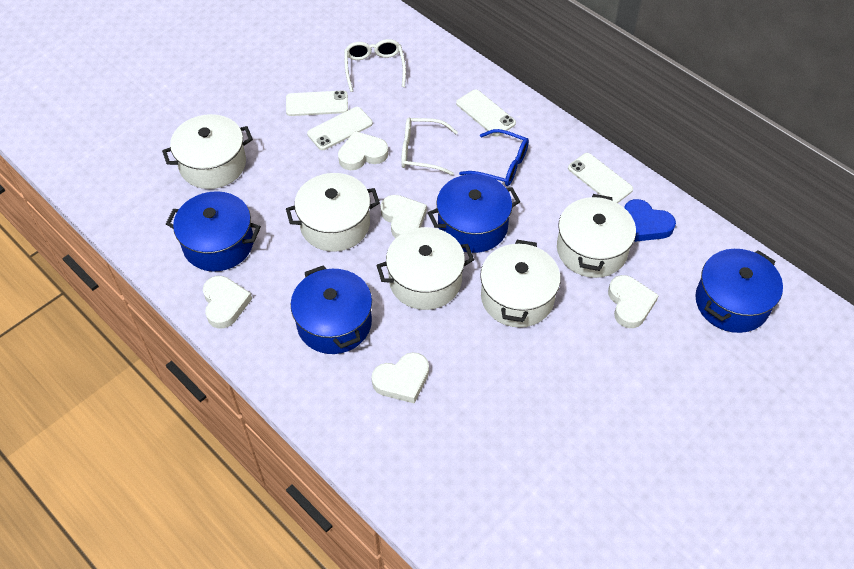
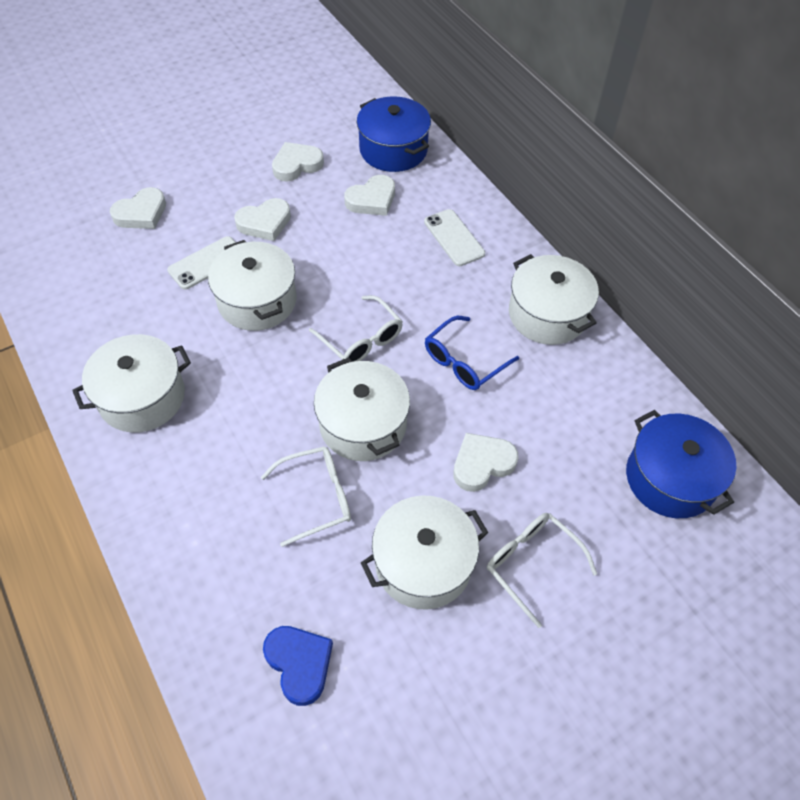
blue pot: [166,191,261,272] [291,265,372,354] [428,174,520,253] [695,249,783,333] = 4 -> [357,96,431,172] [626,410,736,518] = 2
white glasses: [344,39,406,92] [401,118,458,175] = 2 -> [261,446,351,547] [309,295,403,362] [487,513,597,628] = 3
white phone: [286,91,348,116] [307,107,373,150] [456,90,516,137] [568,153,633,203] = 4 -> [167,236,236,290] [424,209,485,266] = 2

